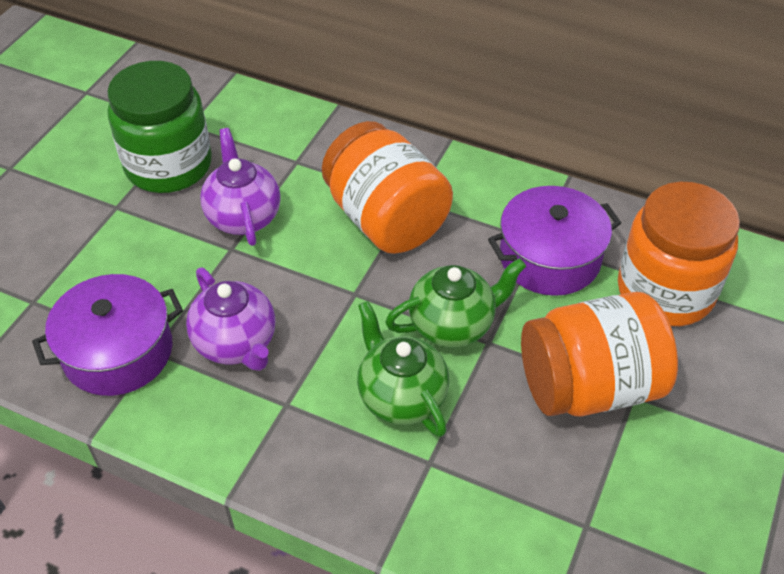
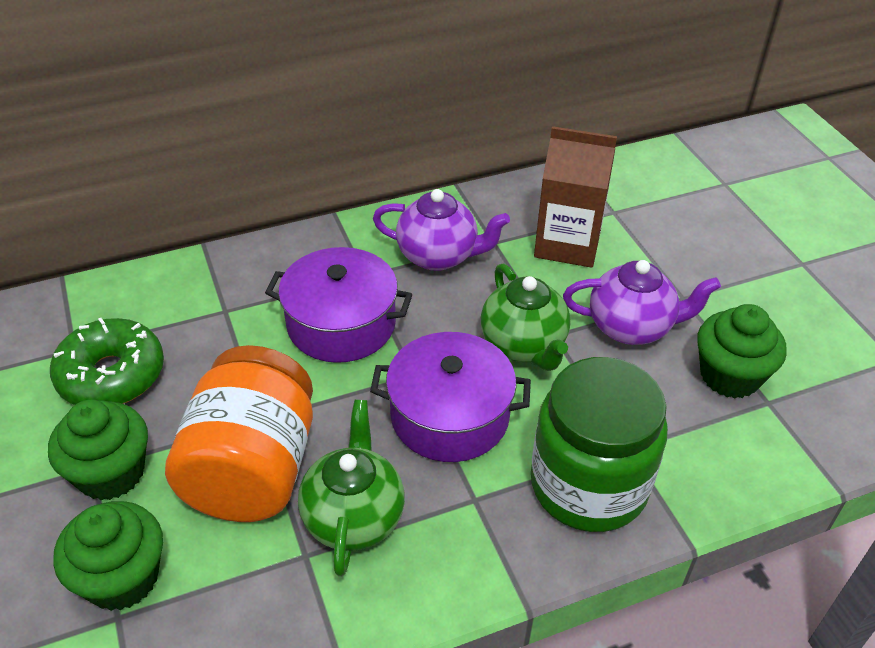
brown carton: none = 0 -> [534,126,617,268] = 1
green cupcake: none = 0 -> [48,399,148,500] [53,501,163,611] [697,304,787,398] = 3
green donut: none = 0 -> [50,318,164,405] = 1
orange jar: [322,121,453,254] [521,292,678,416] [618,182,740,326] = 3 -> [165,345,313,522] = 1

